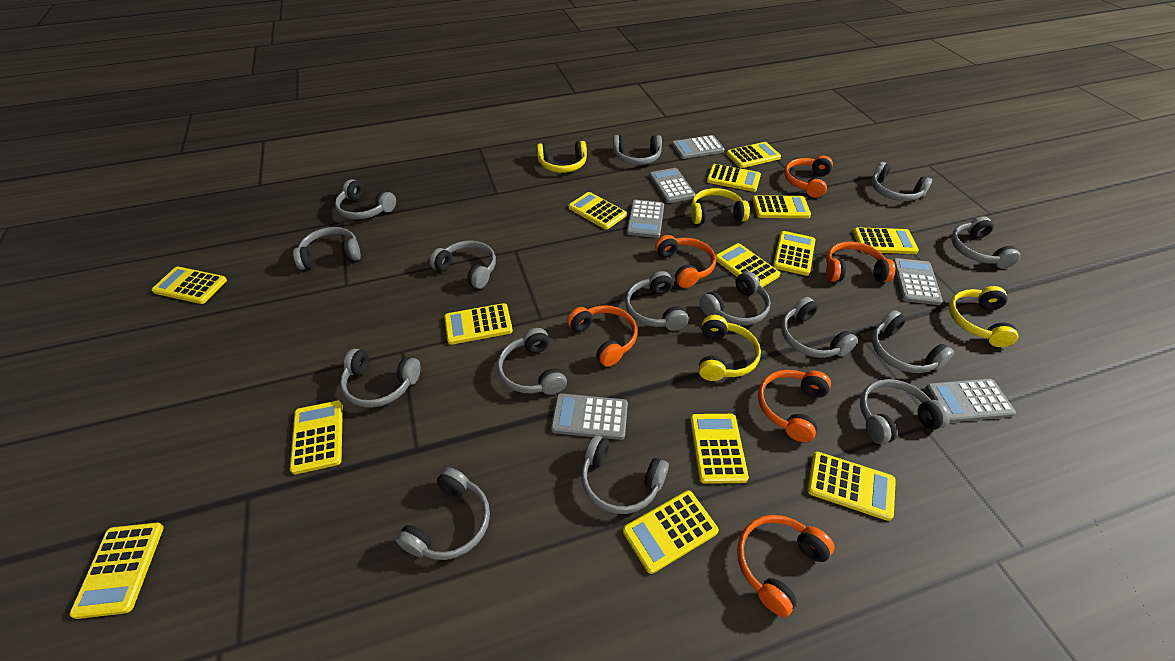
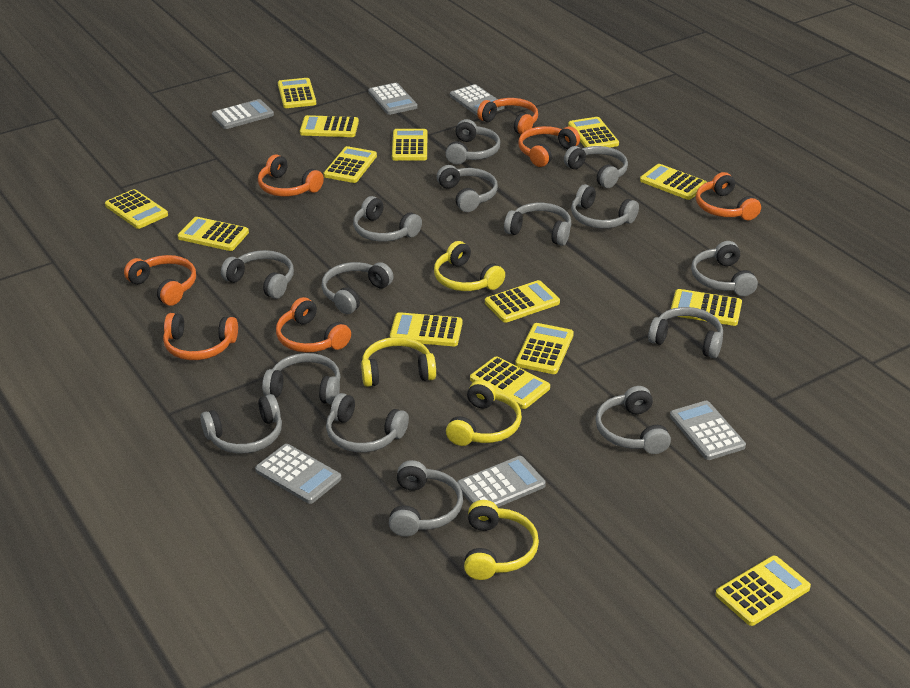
orange headphones: [567,305,637,367] [655,235,716,288] [737,515,835,617] [758,370,831,442] [784,155,833,198] [826,241,895,282] = 6 -> [124,255,196,306] [163,313,238,360] [258,154,324,196] [276,297,351,352] [477,98,538,134] [518,126,580,167] [696,172,761,220] = 7

